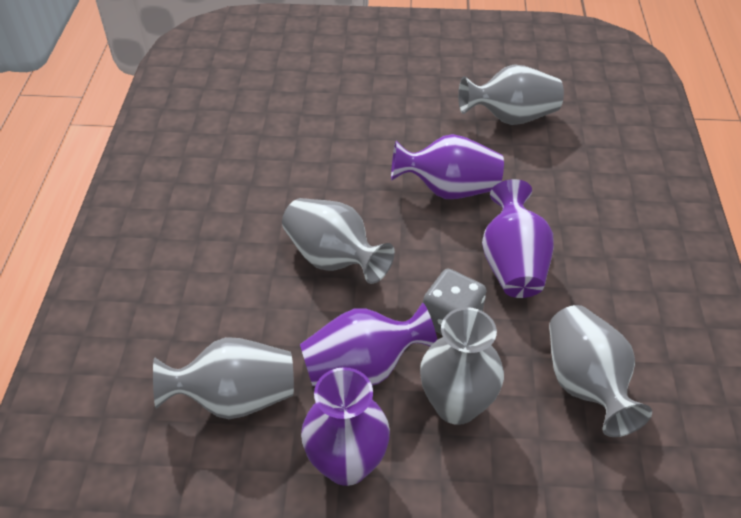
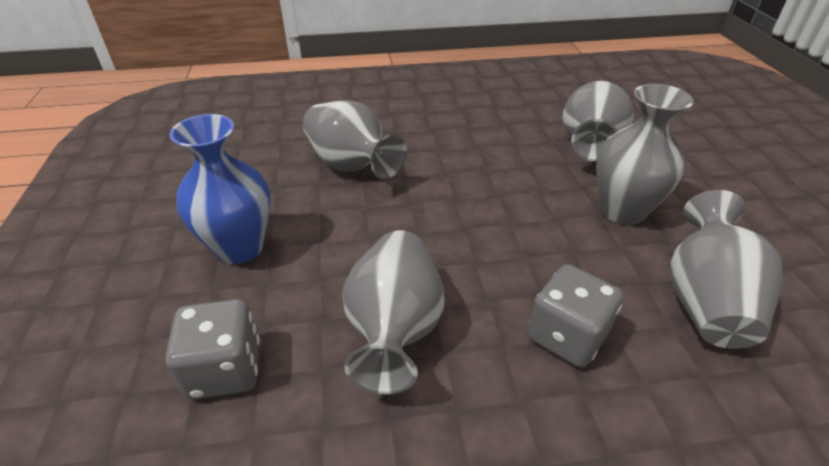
blue vase: none = 0 -> [169,114,271,264] = 1
grey dice: [423,269,486,335] = 1 -> [165,299,260,400] [527,264,623,368] = 2
purple vase: [300,303,437,386] [301,367,390,486] [391,134,504,199] [482,179,554,298] = 4 -> none = 0

